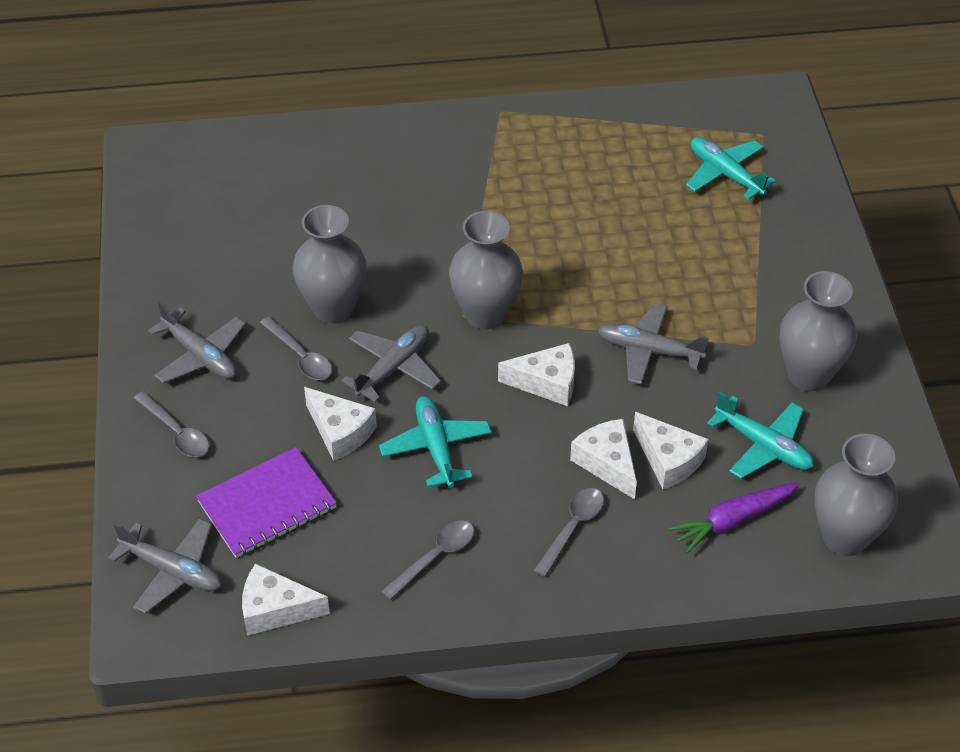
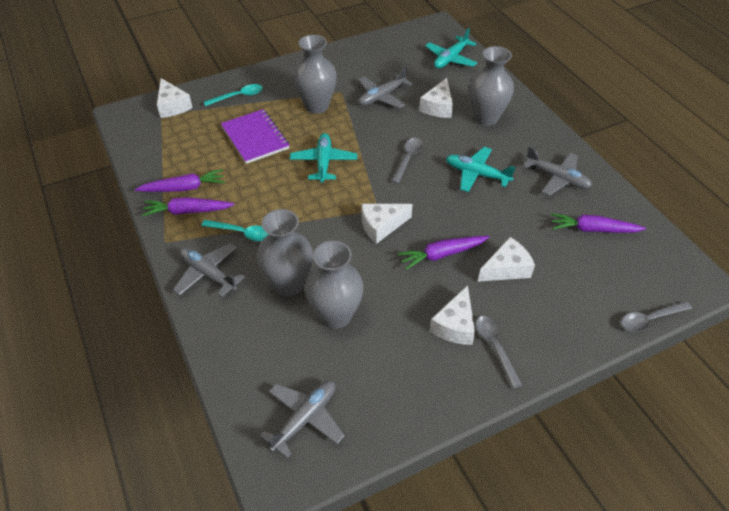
grey spoon: [134,391,209,457] [260,316,332,380] [381,520,474,600] [533,488,604,577] = 4 -> [391,138,423,184] [476,316,523,389] [621,301,692,332] = 3
purple carrot: [668,482,800,554] = 1 -> [135,169,225,192] [142,197,235,217] [398,236,489,270] [551,213,646,233] = 4
turquoise spoon: none = 0 -> [201,220,269,241] [204,84,263,106] = 2

